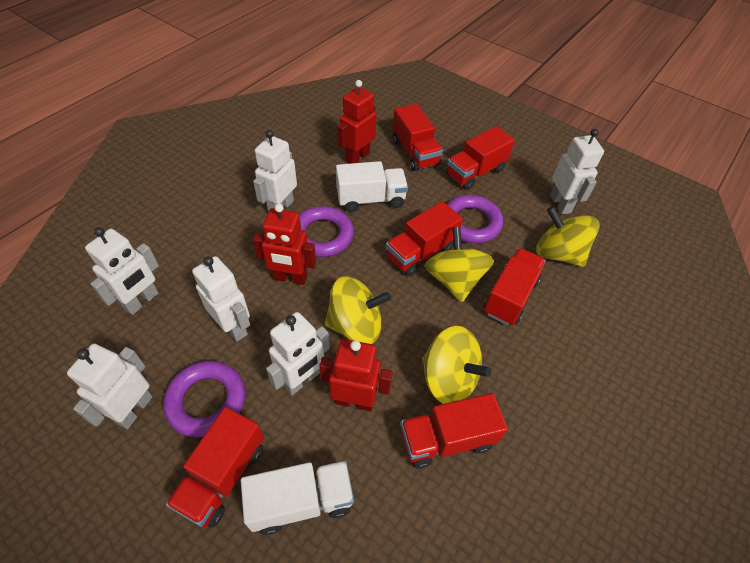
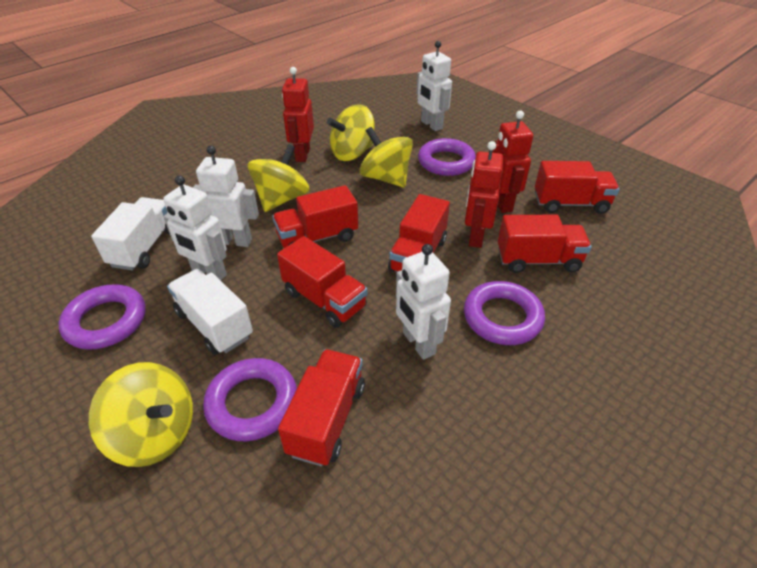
purple ring: [163,361,245,437] [299,206,354,257] [447,195,503,243] = 3 -> [59,284,146,350] [203,358,297,441] [418,138,476,176] [464,281,545,345] = 4
white robot: [67,344,153,429] [85,227,159,315] [192,256,250,342] [253,130,297,212] [266,312,330,395] [550,129,604,214] = 6 -> [163,175,227,281] [193,146,259,247] [396,244,451,360] [416,41,452,131] = 4

